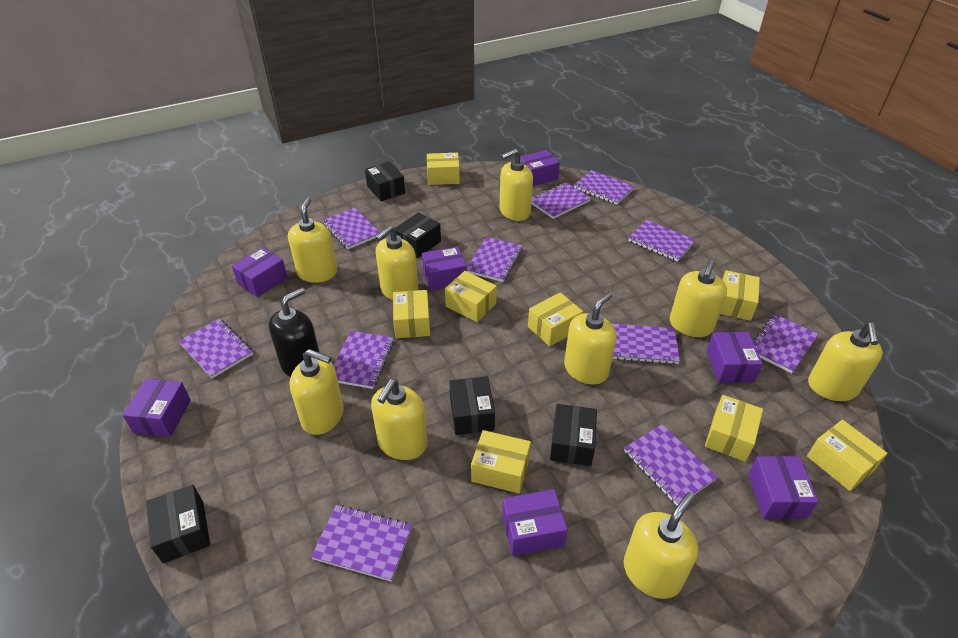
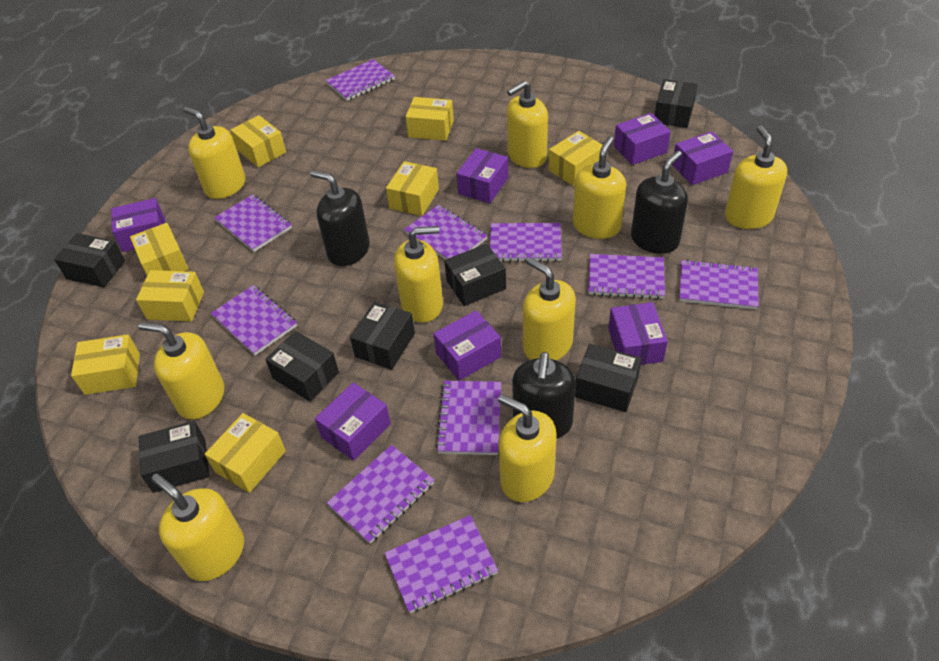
black box: [146,485,210,563] [365,162,405,201] [395,213,441,258] [449,376,495,435] [550,404,597,466] = 5 -> [54,233,125,287] [139,421,209,493] [265,331,339,401] [350,302,415,370] [444,243,506,306] [575,344,641,412] [655,79,697,128] = 7
black soap dispenser: [269,288,320,377] = 1 -> [310,170,370,266] [512,352,576,439] [631,151,688,254] = 3
purple notebook: [178,319,253,378] [311,505,412,581] [322,208,381,249] [334,331,394,389] [467,237,523,282] [532,182,591,219] [574,170,634,205] [611,323,680,364] [624,424,718,506] [628,220,695,262] [753,314,818,373] = 11 -> [211,285,297,356] [214,194,292,252] [326,59,395,101] [327,445,434,544] [384,515,498,613] [404,205,488,260] [435,381,501,455] [490,223,562,262] [588,254,665,299] [679,259,759,310] = 10

